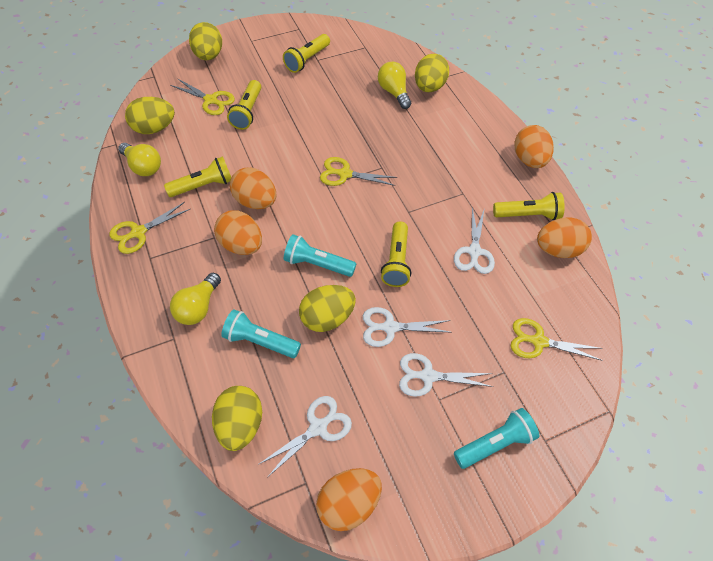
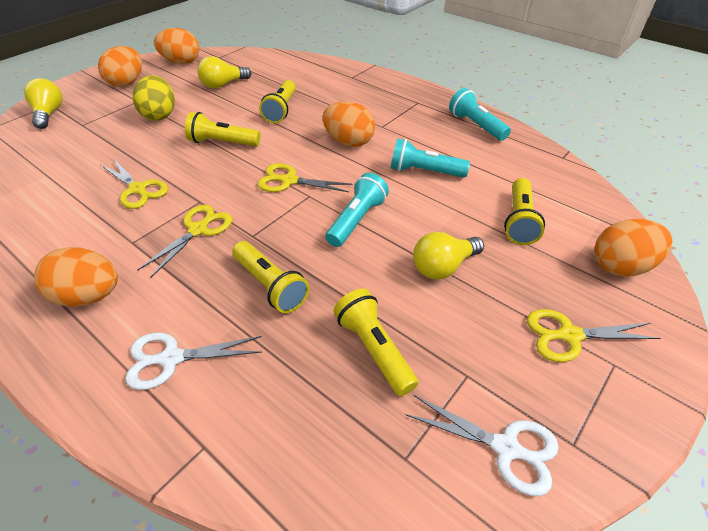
white scissors: [259,396,352,477] [363,307,452,347] [399,353,493,397] [454,207,495,274] = 4 -> [125,333,262,390] [405,395,559,496] = 2
yellow egg: [125,97,175,134] [189,22,222,60] [212,386,262,451] [299,285,356,332] [415,54,449,92] = 5 -> [132,75,175,121] = 1

